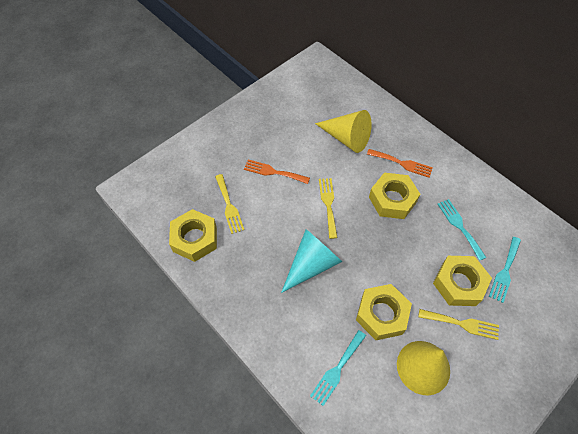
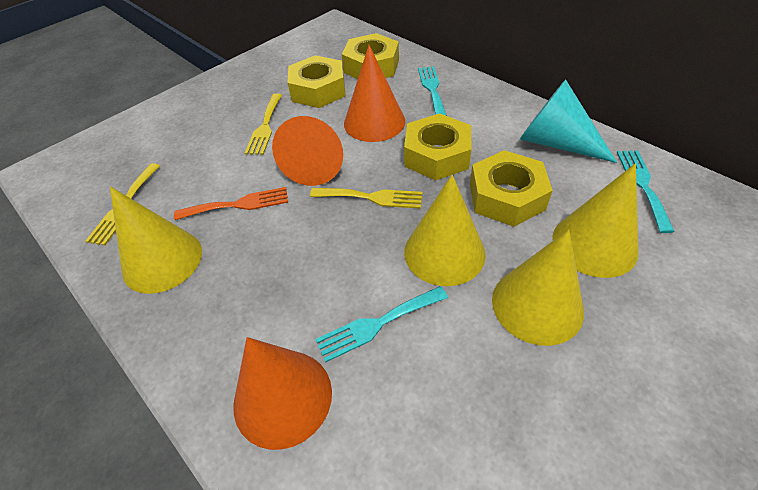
orange cone: none = 0 -> [234,337,332,450] [272,116,343,186] [344,45,405,142] = 3
orange fork: [244,159,310,184] [367,149,433,178] = 2 -> [174,187,288,220] = 1
yellow cone: [315,110,372,153] [397,341,450,395] = 2 -> [110,187,202,294] [404,174,486,286] [492,229,584,346] [552,164,639,278] = 4

